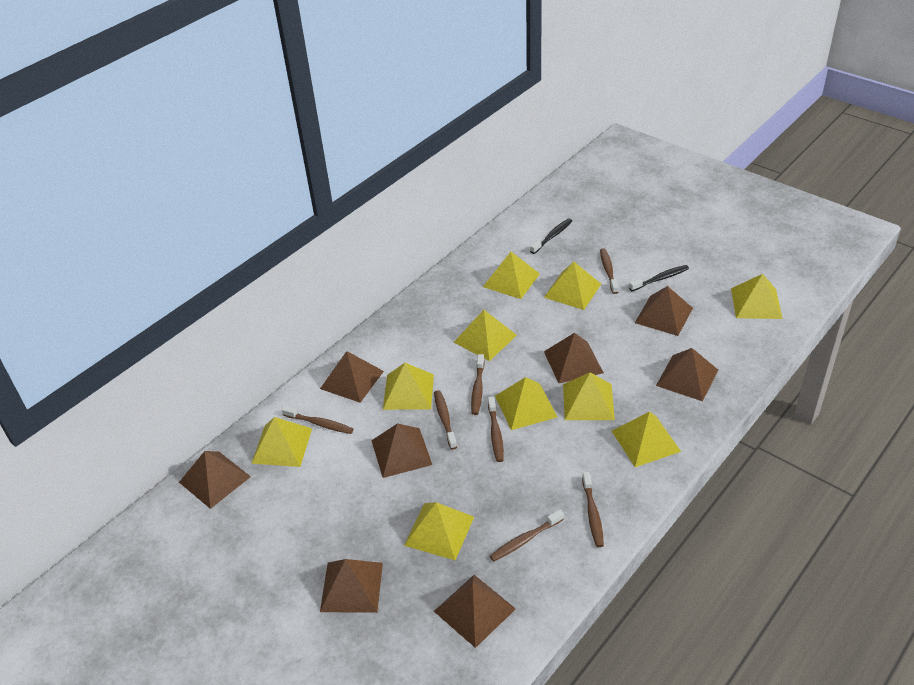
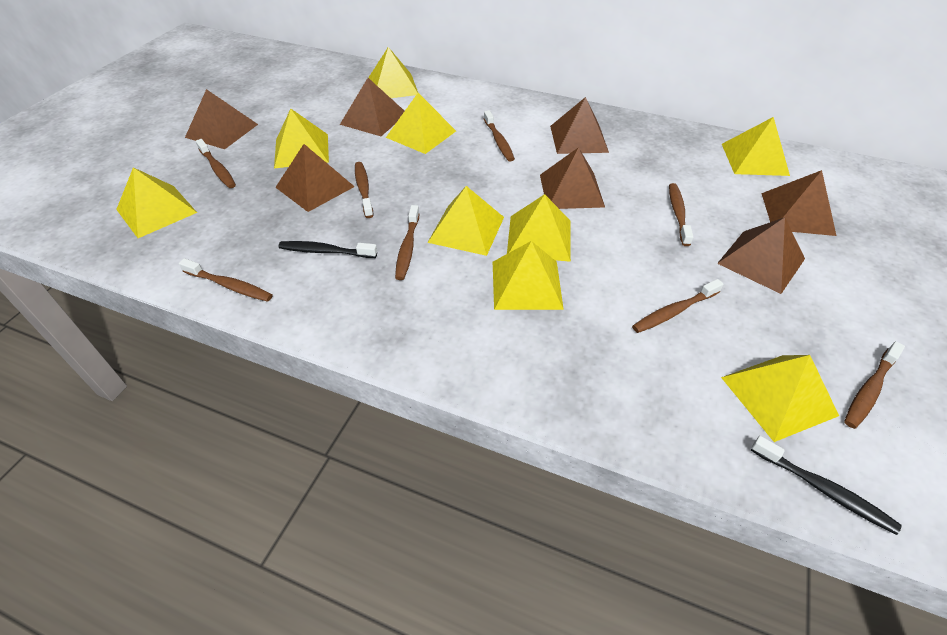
brown pyramid: [179,451,251,509] [320,351,384,403] [320,559,383,613] [371,423,432,478] [434,575,516,648] [544,333,604,383] [635,286,693,336] [656,348,718,401] = 8 -> [185,89,258,149] [275,144,355,212] [340,78,404,136] [540,147,605,209] [550,97,609,154] [717,217,805,294] [761,170,836,236] = 7
brown toothbrush: [281,406,353,434] [434,390,457,449] [471,354,485,415] [488,397,504,462] [490,509,564,561] [582,472,604,547] [600,248,618,294] = 7 -> [179,258,273,302] [196,139,236,188] [355,162,374,218] [395,205,420,280] [484,110,515,162] [632,279,723,333] [669,183,693,246] [844,341,905,429] = 8
yellow pyramid: [251,417,312,467] [383,363,434,410] [404,502,474,560] [454,310,517,361] [483,252,540,299] [495,377,557,430] [544,262,601,310] [563,372,615,420] [612,411,681,467] [731,274,783,319] = 10 -> [116,167,197,238] [274,109,329,168] [368,47,418,98] [386,93,456,154] [427,186,504,256] [493,241,564,310] [507,194,571,262] [721,355,839,442] [722,117,790,176] = 9

